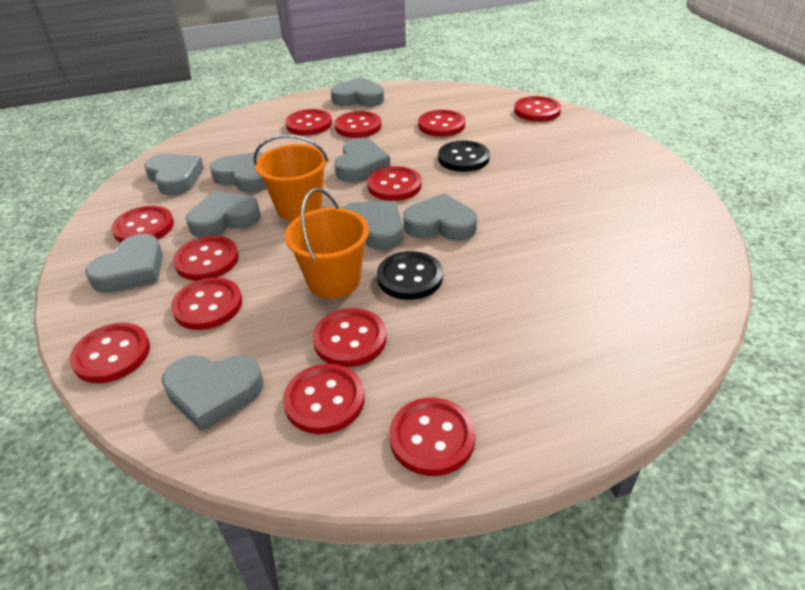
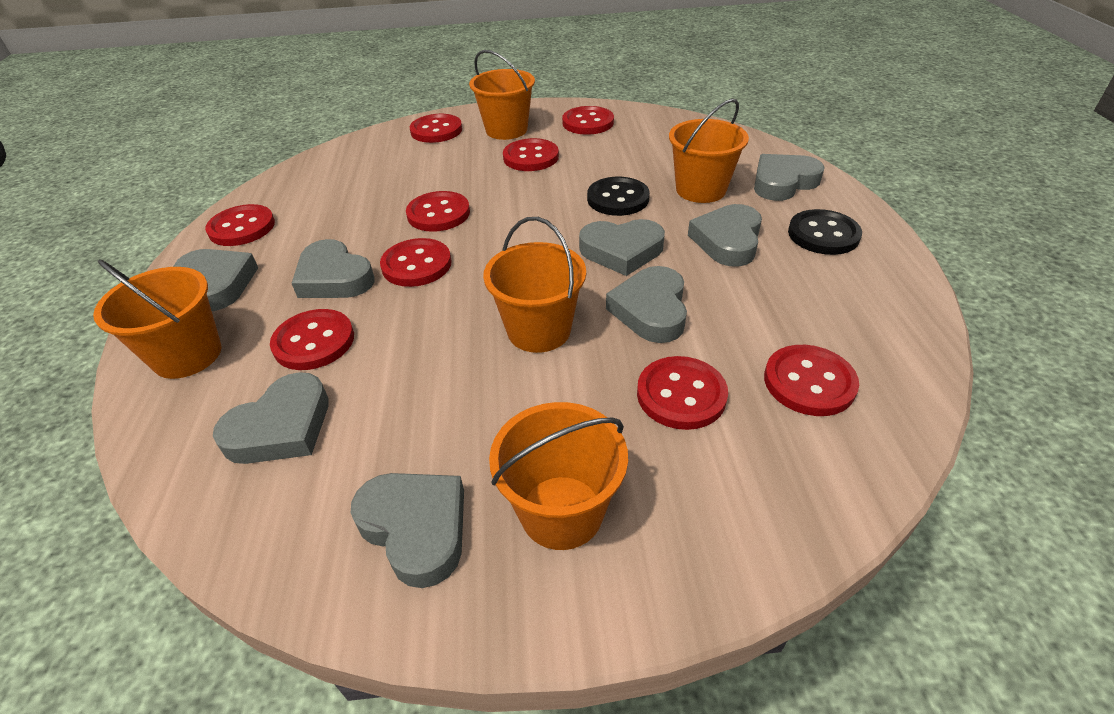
grey heart: [85,234,163,293] [144,153,204,196] [162,355,263,432] [186,191,261,238] [210,152,266,193] [331,77,384,107] [335,138,391,182] [342,201,403,250] [403,193,477,241] = 9 -> [173,249,258,311] [213,372,329,464] [291,239,374,298] [351,473,464,588] [579,219,665,276] [606,266,687,343] [688,204,762,267] [754,154,825,201] = 8
orange bucket: [253,135,328,221] [285,188,369,298] = 2 -> [93,259,221,379] [469,50,535,140] [483,217,586,353] [489,402,628,550] [669,99,749,203] = 5
red button: [70,323,150,383] [111,206,174,243] [171,277,242,330] [173,236,239,281] [283,364,365,434] [285,109,332,135] [313,308,387,367] [334,111,381,138] [367,166,422,201] [389,398,476,476] [418,110,465,137] [514,96,561,122] = 12 -> [205,204,275,246] [270,309,354,370] [380,238,452,287] [406,191,470,232] [410,114,462,143] [503,138,559,171] [562,106,614,135] [637,356,728,430] [764,345,859,416] = 9

